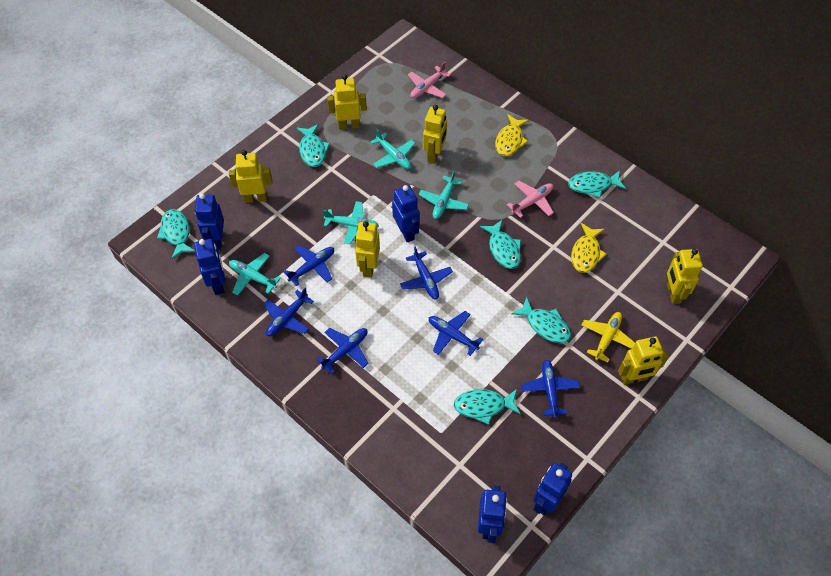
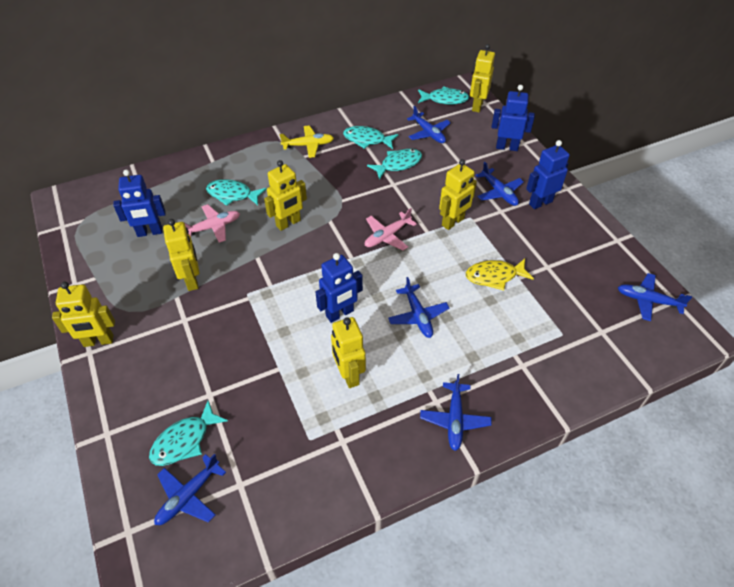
blue robot: [194,239,226,295] [195,193,224,250] [392,185,420,242] [478,486,507,543] [533,463,572,516] = 5 -> [113,170,166,237] [316,253,363,323] [491,85,535,151] [526,140,570,209] = 4
turquoise fish: [157,209,195,259] [297,124,330,167] [454,389,521,425] [480,220,521,269] [511,297,571,343] [568,170,626,198] = 6 -> [149,401,228,466] [206,179,266,206] [343,126,399,149] [367,149,422,180] [418,86,469,105] = 5
turquoise plane: [229,253,281,295] [323,201,379,244] [370,129,415,169] [419,170,469,219] = 4 -> none = 0
yellow fish: [495,114,529,156] [571,223,607,273] = 2 -> [466,259,534,290] = 1

